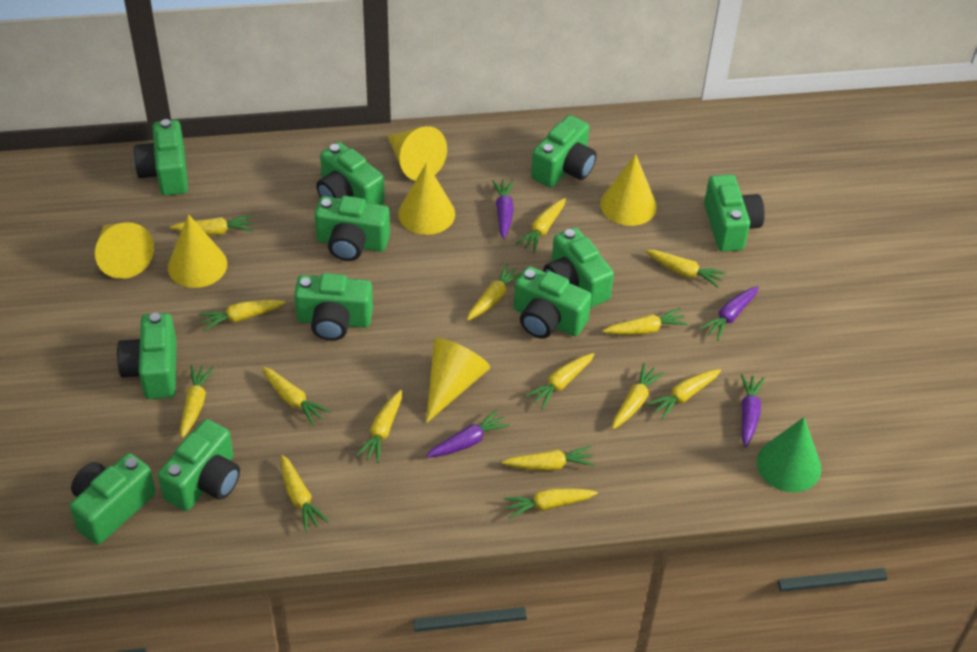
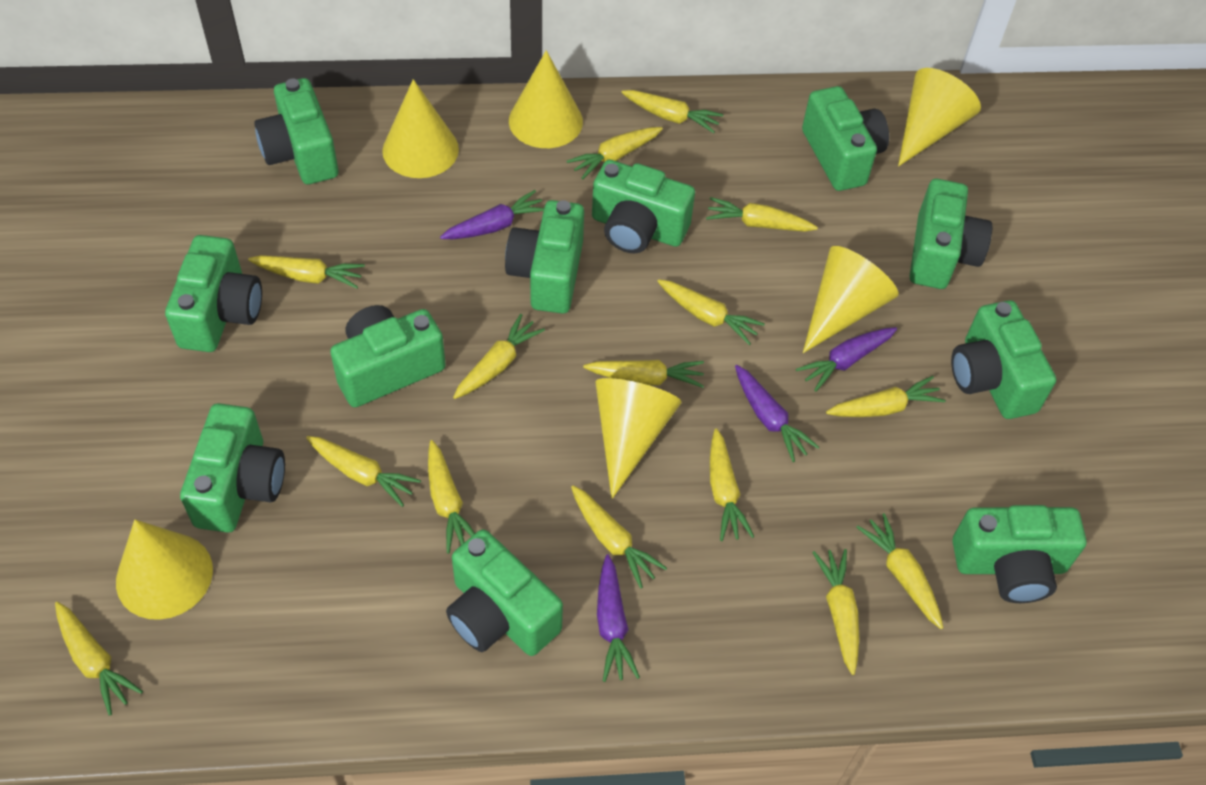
green cone: [757,417,821,492] = 1 -> none = 0

